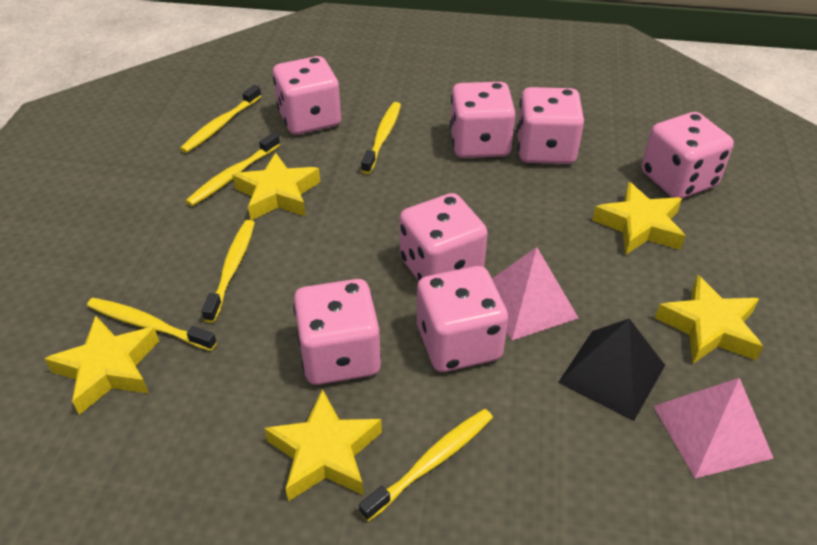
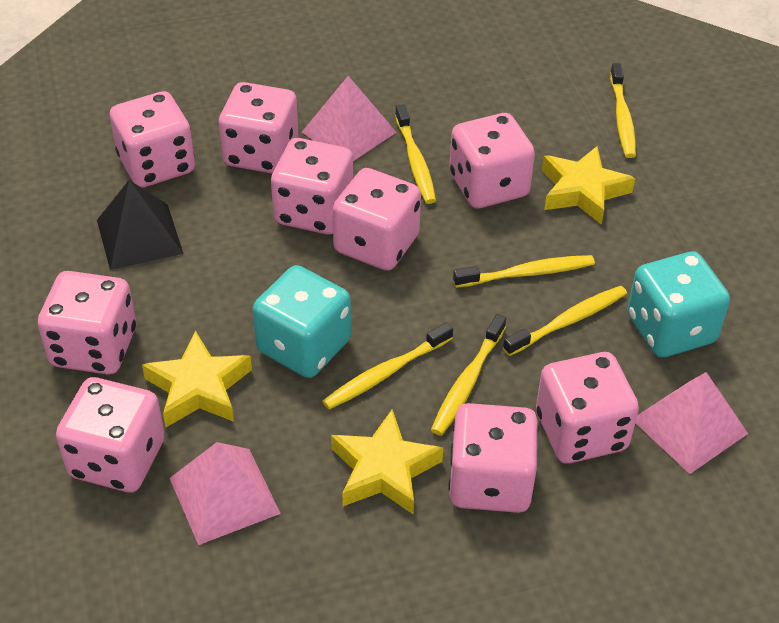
pink dice: [273,56,341,135] [293,279,381,385] [399,193,488,281] [417,266,508,372] [450,82,516,158] [517,87,584,164] [642,112,734,199] = 7 -> [38,271,136,374] [56,377,165,492] [110,91,195,188] [219,82,298,173] [271,138,353,235] [332,168,421,271] [448,403,539,513] [450,113,535,208] [536,352,639,464] = 9
pink pyramid: [492,247,579,340] [653,378,773,478] = 2 -> [170,442,281,545] [302,76,396,161] [636,372,748,474] = 3
turquoise dice: none = 0 -> [253,265,351,378] [627,251,730,358] = 2
yellow star: [44,316,159,415] [232,153,320,220] [264,389,382,502] [592,182,685,255] [655,275,764,364] = 5 -> [142,331,252,427] [331,409,443,515] [542,146,635,225] = 3

